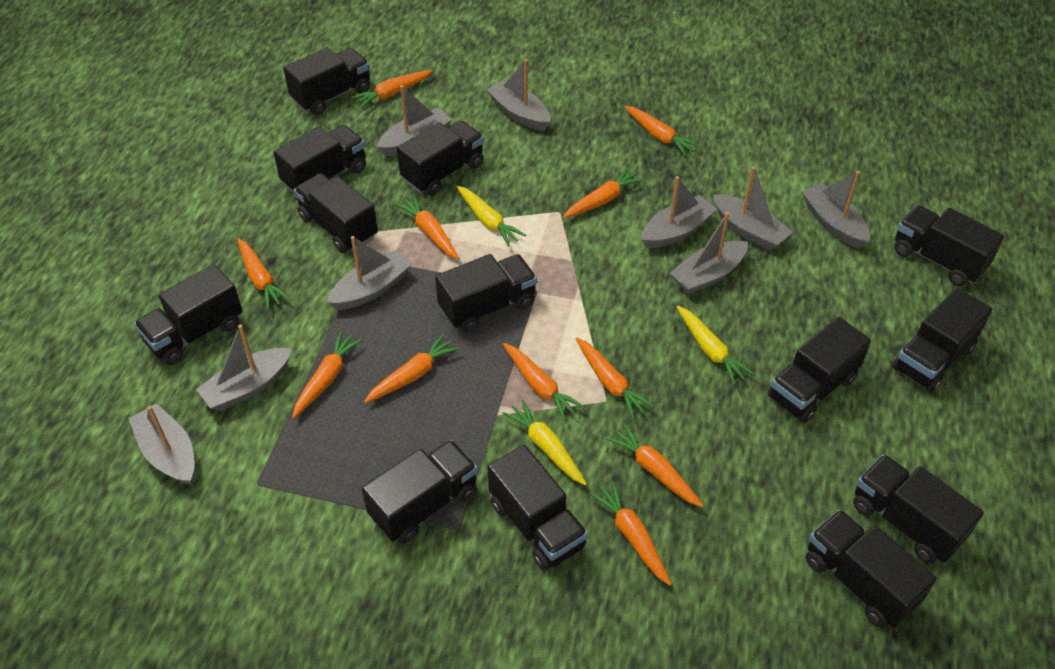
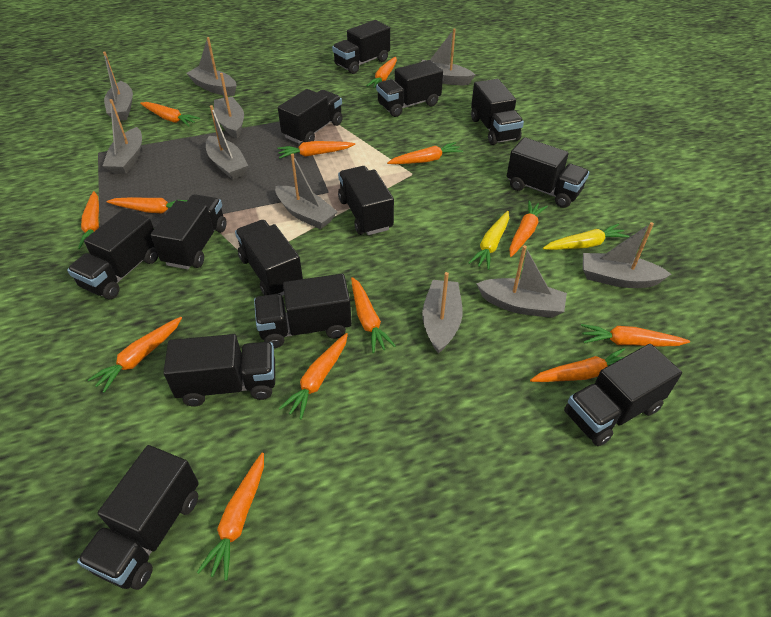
grey boat: [128,403,195,485] [196,324,292,411] [326,236,412,310] [377,85,452,156] [486,59,550,131] [641,176,717,248] [670,212,748,294] [713,166,792,251] [802,171,870,249] = 9 -> [103,52,133,121] [103,99,142,174] [186,37,237,96] [206,105,248,180] [214,73,244,139] [275,154,338,229] [421,28,475,85] [422,272,463,354] [476,245,567,318] [583,222,671,288] = 10
orange carrot: [237,238,290,309] [292,331,362,418] [351,70,432,109] [364,334,460,403] [395,195,459,259] [503,343,585,421] [563,168,643,218] [576,338,654,419] [590,481,672,586] [606,423,704,507] [624,106,699,156] = 11 -> [78,191,99,249] [88,317,182,393] [107,197,187,213] [140,102,200,126] [197,453,264,581] [277,141,355,158] [279,333,348,419] [351,277,396,353] [367,57,397,88] [387,142,463,164] [509,200,548,257] [530,348,625,382] [581,324,690,347] = 13
yellow carrot: [457,186,526,246] [502,399,587,486] [676,305,754,385] = 3 -> [468,211,509,270] [543,224,630,250] = 2

